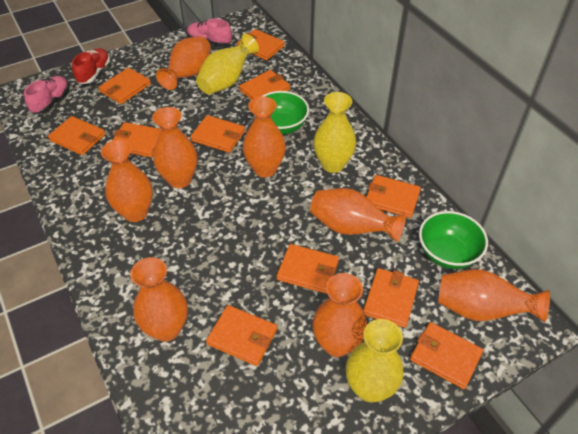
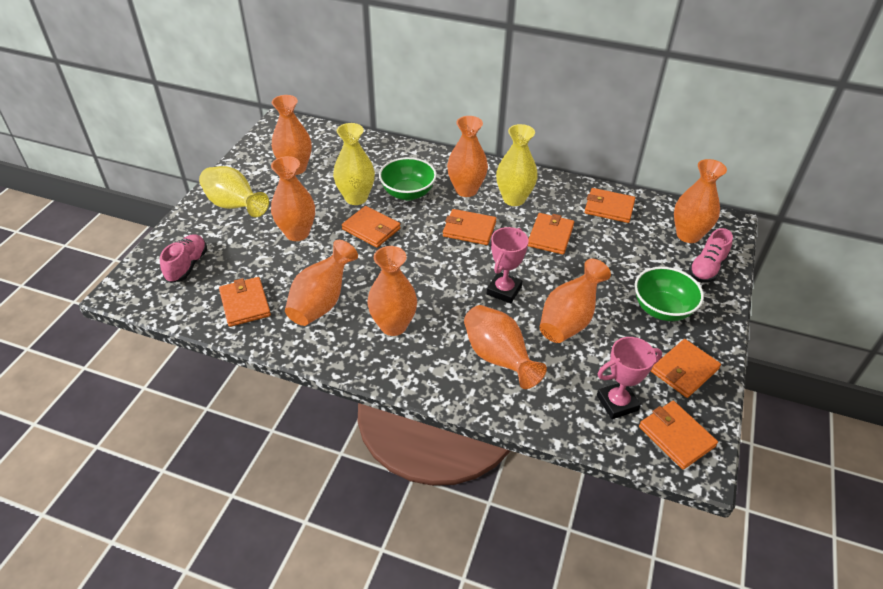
orange wallet: [48,116,105,155] [98,68,151,104] [112,122,161,157] [191,115,245,153] [206,305,277,366] [237,29,285,60] [239,70,290,100] [277,244,339,294] [363,268,419,328] [366,175,421,218] [410,322,483,389] = 11 -> [219,277,271,327] [342,206,401,248] [443,209,496,245] [528,213,574,254] [585,188,636,223] [639,401,718,470] [651,339,721,398] = 7
pink trophy: none = 0 -> [487,227,529,304] [597,337,662,419] = 2
red shoe: [72,48,110,84] = 1 -> none = 0

